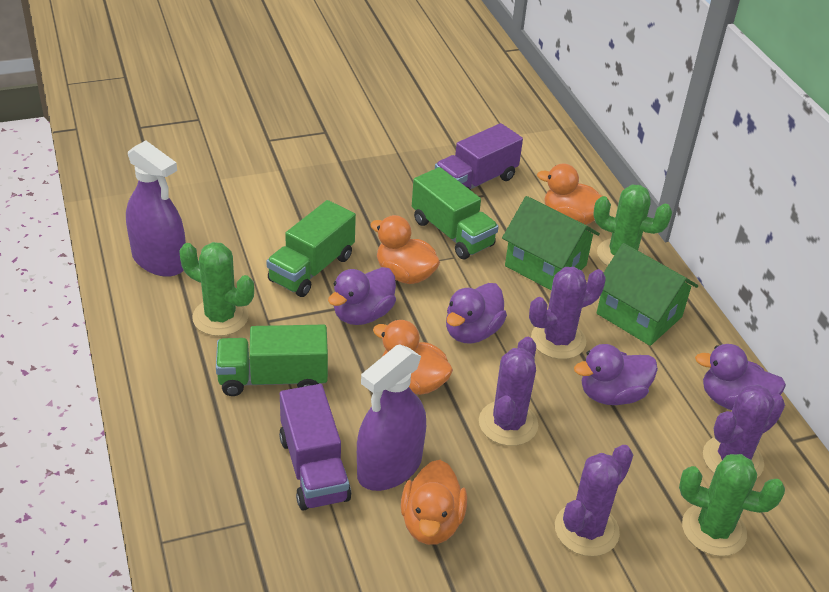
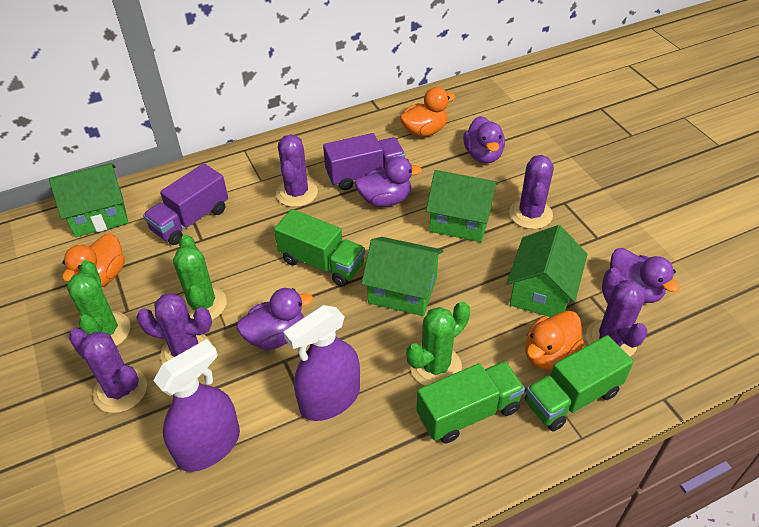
green house: [502,196,600,290] [597,243,698,346] = 2 -> [49,163,128,237] [361,237,443,316] [426,170,499,242] [507,225,588,317] = 4
orange duck: [370,215,440,284] [373,320,453,395] [401,460,467,545] [537,164,609,225] = 4 -> [62,233,125,287] [400,87,455,137] [525,311,584,370] = 3
purple cactus: [479,337,538,446] [529,267,606,359] [555,445,633,557] [703,385,785,478] = 4 -> [69,328,147,413] [136,293,212,364] [276,134,318,207] [509,155,554,229] [586,268,648,357] = 5

